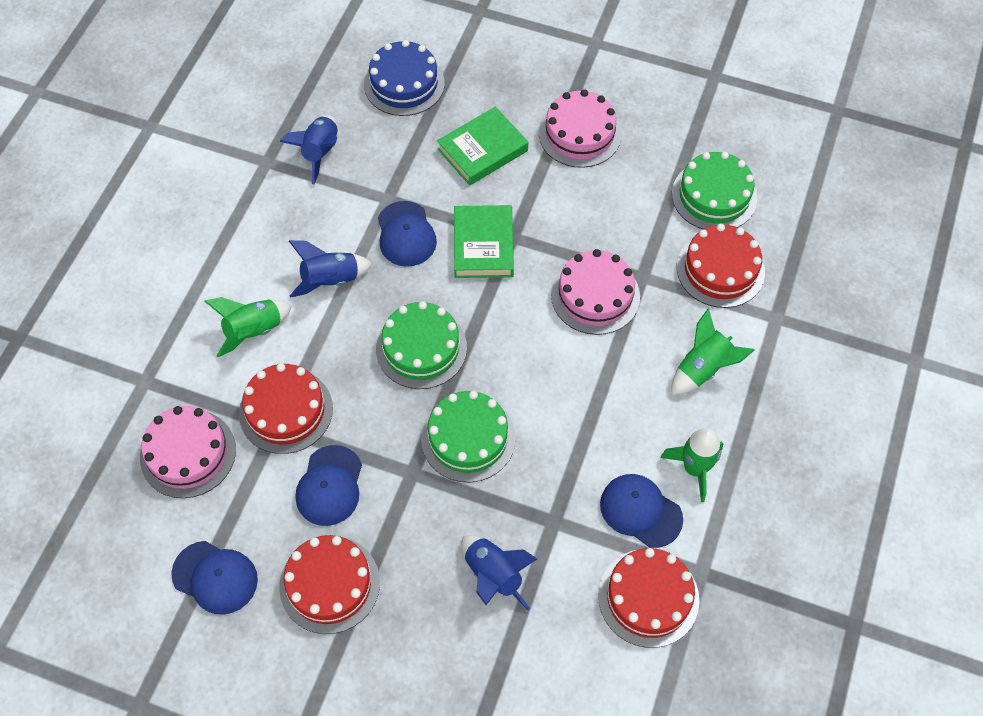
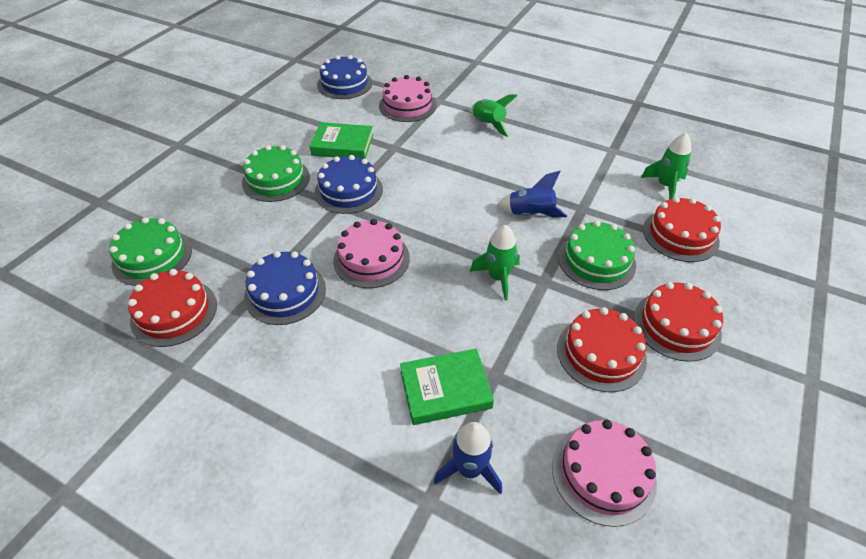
blue cake: [364,40,445,116] = 1 -> [244,251,326,325] [314,155,383,214] [317,55,372,99] = 3
blue cap: [171,541,258,615] [296,445,362,526] [378,201,437,267] [600,474,683,548] = 4 -> none = 0
blue rocket: [279,115,338,184] [289,240,372,298] [461,535,537,610] = 3 -> [434,422,502,495] [496,171,567,217] = 2

